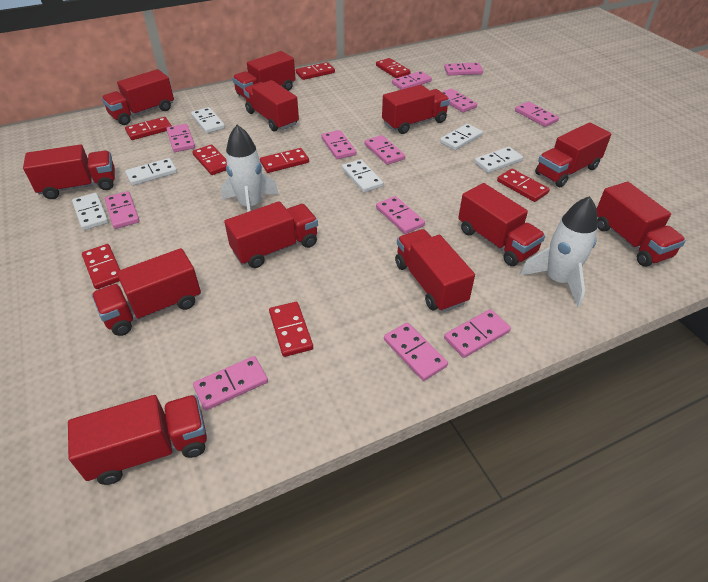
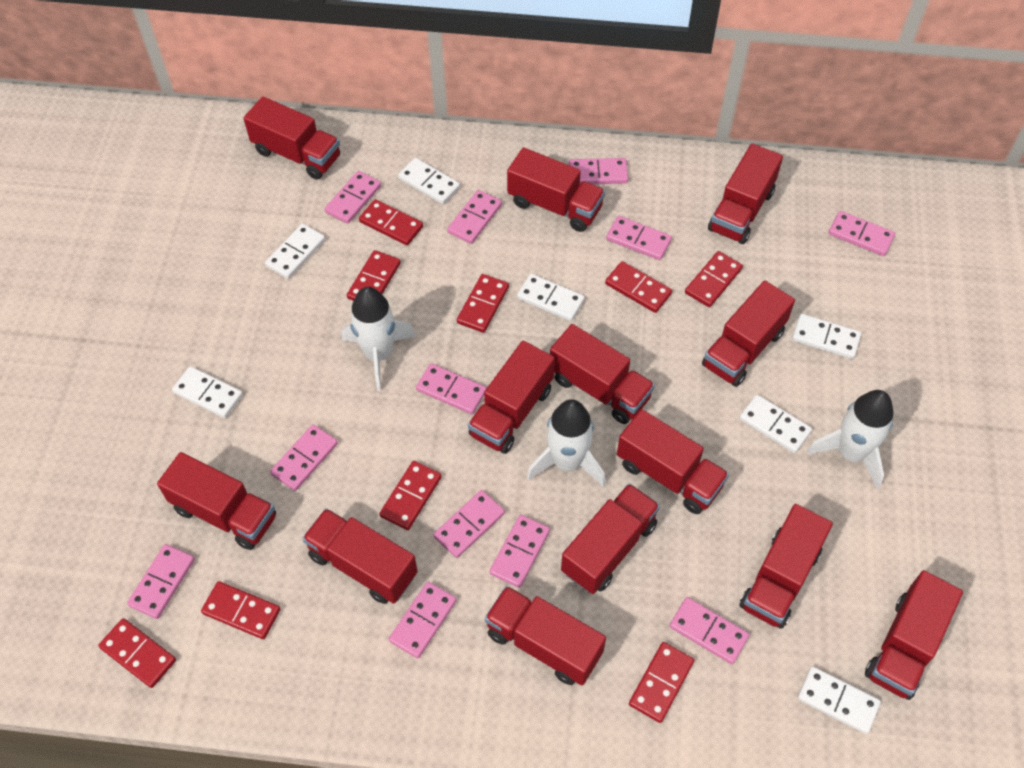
red domino: [82,244,120,289] [125,117,172,140] [192,144,227,175] [260,148,309,173] [269,302,313,357] [296,62,335,80] [376,58,411,78] [497,169,550,202] = 8 -> [98,618,176,688] [201,581,280,639] [347,250,401,301] [359,199,423,245] [379,461,442,530] [457,274,509,333] [605,261,672,313] [629,642,694,723] [685,251,743,307] = 9
red truck: [23,144,115,199] [68,395,207,485] [92,248,201,336] [102,69,174,125] [224,201,318,268] [232,51,296,99] [243,80,299,131] [382,85,450,134] [395,229,475,312] [458,183,545,266] [535,122,612,187] [597,182,686,267] = 12 -> [157,452,276,550] [243,97,340,180] [302,508,418,604] [468,341,555,454] [485,586,606,686] [507,147,605,232] [550,324,655,424] [561,483,660,594] [617,409,729,514] [702,281,795,387] [708,143,783,244] [740,504,833,629] [865,570,963,700] = 13
white domino: [72,193,108,230] [125,158,177,186] [191,107,225,133] [342,159,383,192] [440,124,483,150] [474,147,523,173] = 6 -> [172,366,243,418] [265,224,325,279] [398,158,460,204] [517,274,585,321] [739,395,812,453] [792,314,861,359] [798,666,881,734] = 7
white rocket: [221,125,279,212] [519,196,598,307] = 2 -> [342,287,416,391] [527,399,606,487] [807,390,894,489] = 3

